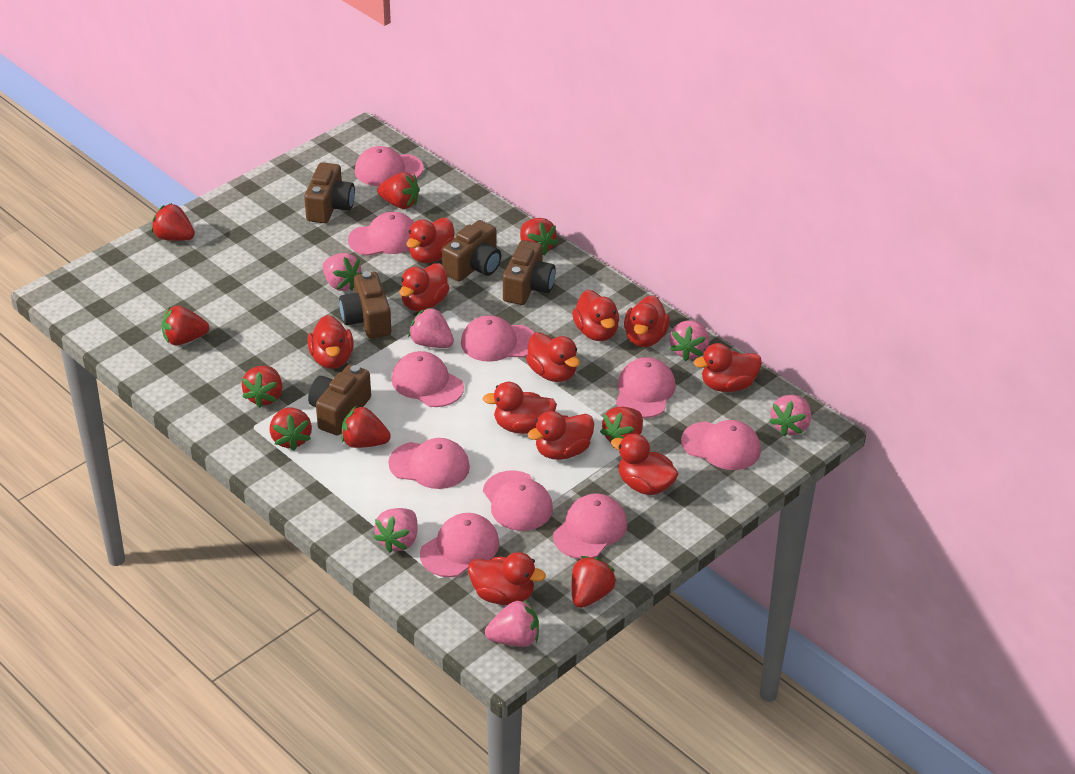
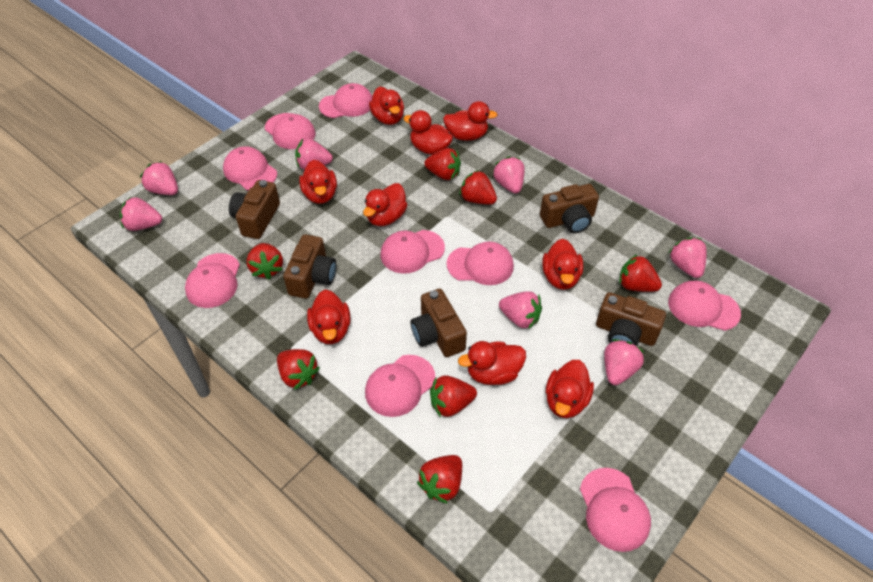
pink cap: [348,212,414,256] [355,146,423,186] [388,438,470,489] [391,351,464,407] [420,513,499,577] [461,315,534,362] [483,471,553,531] [553,494,627,559] [616,357,676,418] [681,420,761,470] = 10 -> [185,253,240,308] [223,146,277,191] [265,113,316,149] [319,83,372,118] [365,355,435,417] [381,230,445,274] [447,242,514,285] [580,468,651,552] [668,281,741,331] = 9
pink strawberry: [323,253,362,291] [373,508,418,553] [408,307,454,348] [485,599,539,647] [669,320,709,361] [769,395,811,436] = 6 -> [120,197,162,231] [140,161,178,195] [295,139,333,170] [493,156,525,194] [499,291,542,329] [604,339,645,385] [669,237,707,278] = 7
red duck: [308,315,354,369] [399,263,450,311] [406,218,455,263] [468,552,546,605] [483,382,557,434] [526,332,580,382] [527,411,594,460] [572,290,619,341] [611,434,678,495] [624,295,670,347] [693,343,762,392] = 11 -> [299,160,337,204] [307,290,351,344] [363,183,407,226] [369,87,404,125] [403,110,453,155] [443,101,498,141] [458,341,526,385] [542,239,583,290] [546,360,594,418] = 9
red strawberry: [151,203,195,241] [162,306,209,345] [241,366,282,408] [269,407,312,451] [341,406,391,448] [377,172,420,209] [520,218,558,256] [571,556,617,608] [600,407,643,448] = 9 -> [247,243,283,280] [277,349,320,390] [417,455,462,504] [424,148,461,180] [430,375,477,417] [459,170,497,205] [619,254,662,292] = 7

